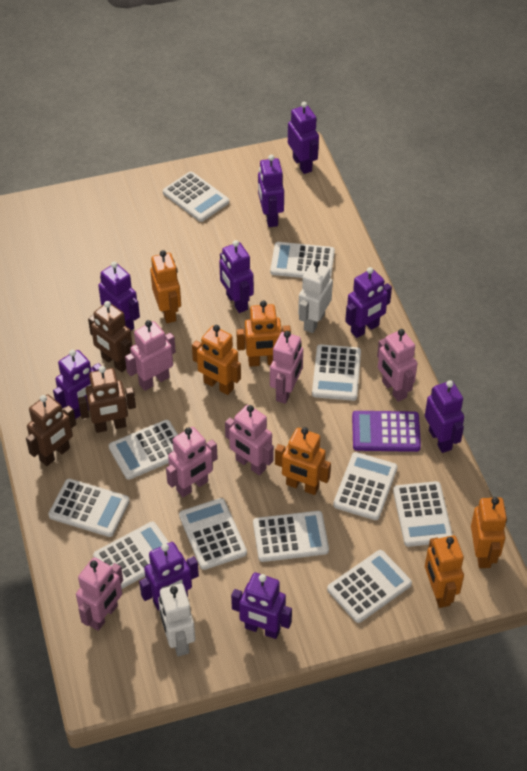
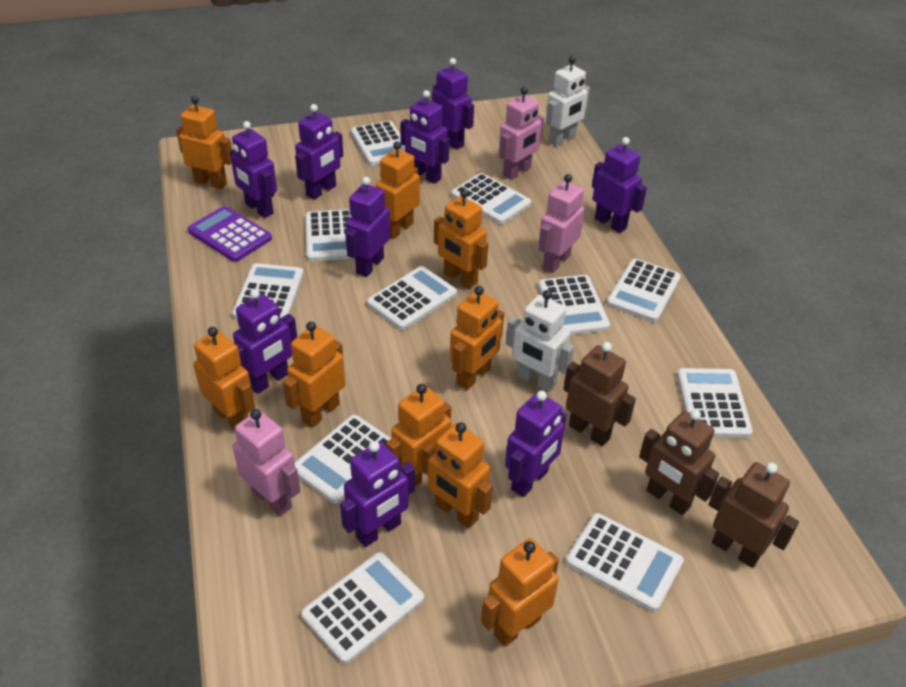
orange robot: [150,250,181,323] [192,325,241,395] [236,301,291,367] [275,427,331,495] [425,535,464,608] [471,497,507,568] = 6 -> [176,96,232,189] [193,327,255,430] [283,322,345,428] [376,141,420,239] [386,384,451,487] [422,422,493,529] [434,189,488,289] [450,286,504,390] [481,538,559,647] = 9
pink robot: [76,557,123,631] [125,320,176,391] [166,427,218,497] [225,405,274,476] [270,331,303,404] [377,329,418,402] = 6 -> [233,409,300,516] [499,87,544,180] [538,174,585,273] = 3

